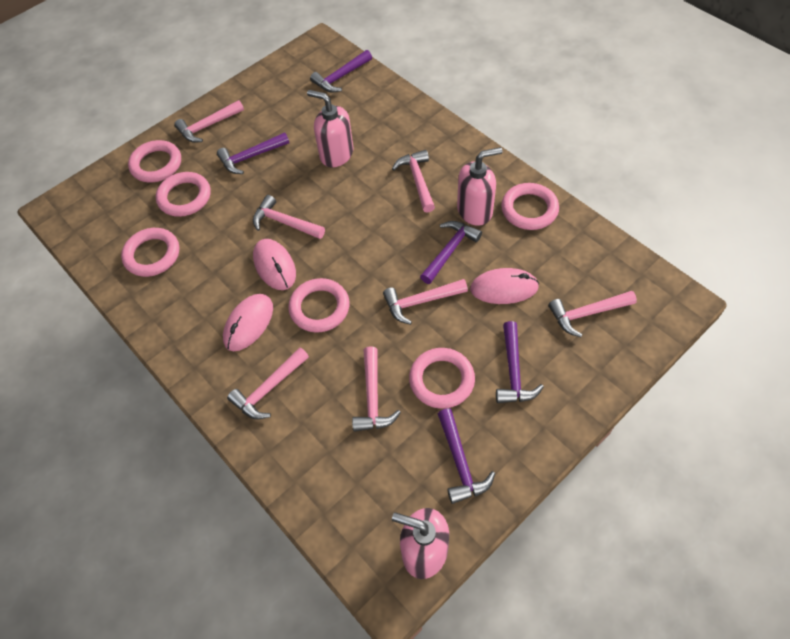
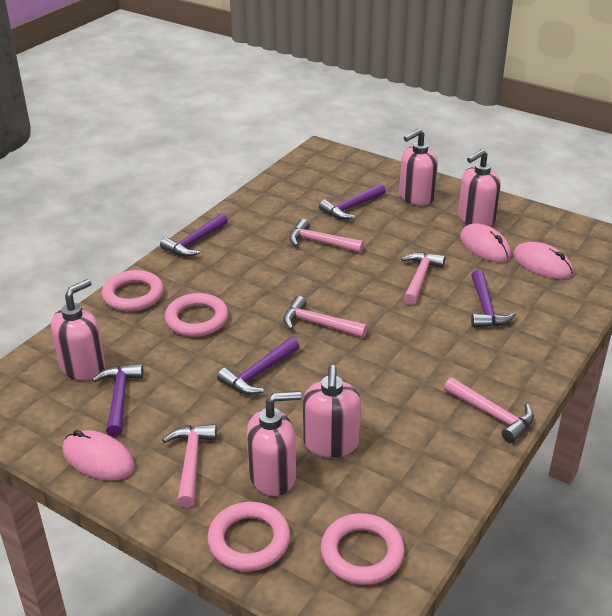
pink hammer: [174,100,244,143] [227,347,309,419] [253,195,325,239] [352,346,401,432] [383,279,468,325] [392,150,435,213] [548,291,637,337] = 7 -> [162,424,217,507] [283,296,368,338] [289,219,364,253] [401,252,445,305] [444,377,534,443] = 5
pink ring: [121,228,179,277] [128,140,181,182] [156,172,211,217] [288,278,350,333] [409,348,475,409] [501,183,559,230] = 6 -> [102,270,164,311] [165,293,228,337] [207,502,290,571] [321,513,405,585] = 4
pink soap dispenser: [307,90,353,167] [392,508,449,579] [457,147,503,226] = 3 -> [51,279,105,380] [247,391,301,496] [303,365,361,458] [399,129,438,205] [458,149,501,227] = 5

